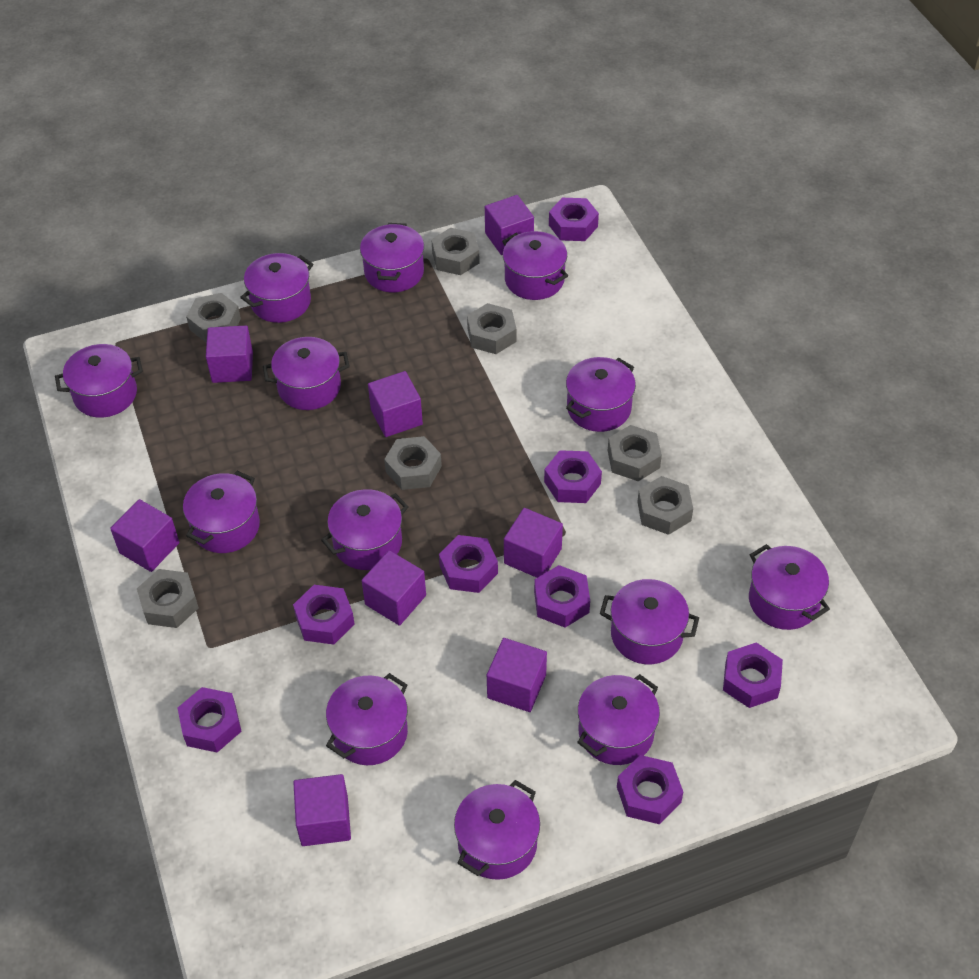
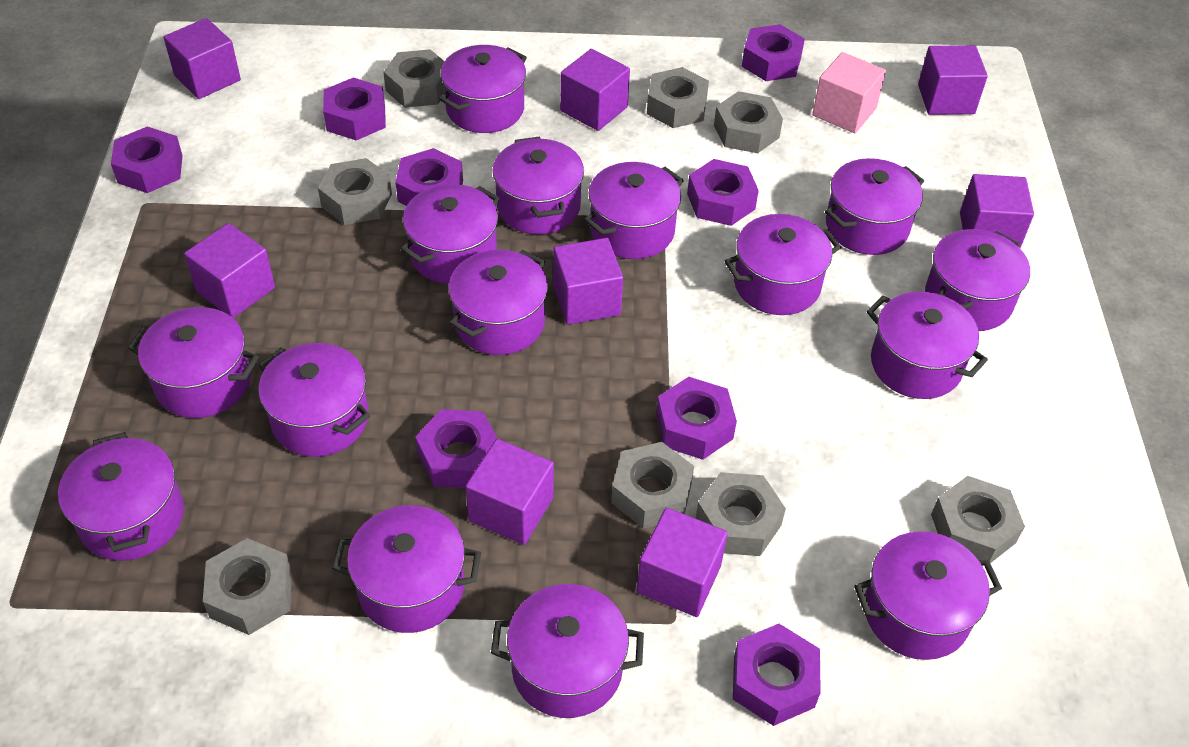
grey nut: [137,569,199,628] [186,293,241,343] [384,436,442,490] [431,228,480,275] [467,303,516,354] [608,425,662,481] [637,476,693,535] = 7 -> [203,538,292,635] [318,158,392,225] [383,49,445,108] [611,442,694,528] [647,67,709,128] [695,472,786,556] [714,91,783,153] [931,476,1025,563] = 8
pink cube: none = 0 -> [812,52,886,133] = 1
purple pot: [55,344,143,418] [183,471,260,553] [240,253,313,323] [263,337,350,410] [321,489,409,570] [326,673,408,765] [360,223,424,292] [454,780,540,880] [502,231,568,300] [566,357,636,432] [577,674,660,765] [600,579,699,664] [749,544,830,630] = 13 -> [58,432,184,561] [128,307,259,418] [258,343,370,457] [332,505,481,633] [400,184,500,284] [439,45,527,133] [448,250,548,355] [491,584,644,718] [493,137,584,235] [584,162,684,259] [724,214,841,315] [825,158,924,255] [854,531,1002,660] [867,292,988,399] [925,229,1030,331] = 15

